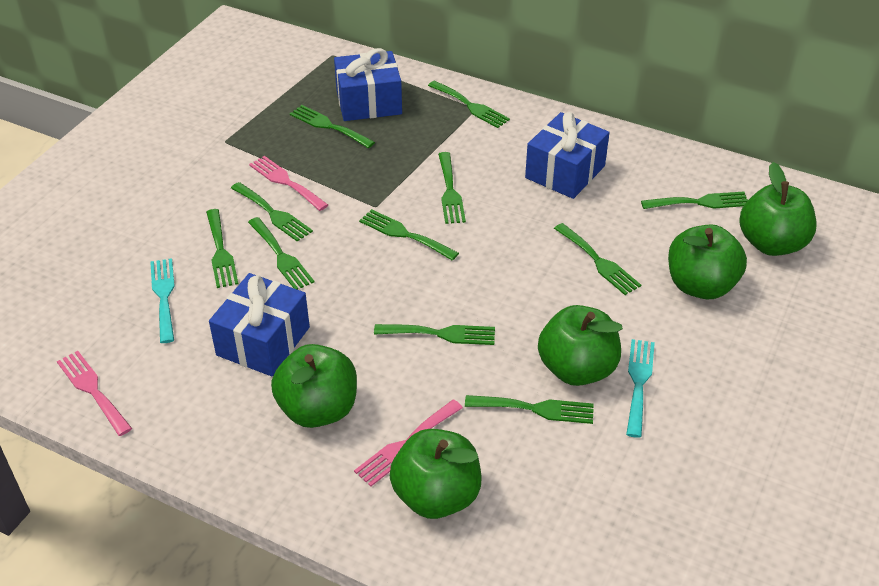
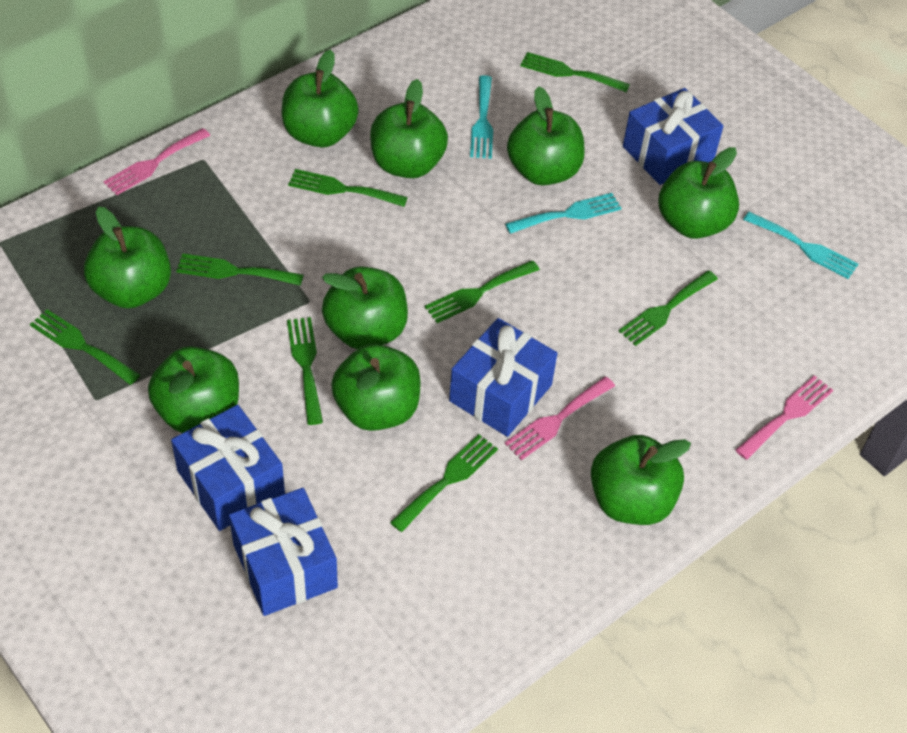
blue gift: [209,273,310,376] [334,48,402,121] [525,112,610,199] = 3 -> [171,405,285,531] [229,488,338,616] [449,318,558,437] [623,88,724,185] = 4
green apple: [271,344,357,428] [390,429,481,519] [538,305,623,386] [668,224,747,299] [739,162,816,256] = 5 -> [84,207,171,309] [148,346,239,433] [282,49,359,148] [322,266,408,349] [331,344,421,431] [370,79,448,178] [507,86,585,186] [591,435,691,525] [659,147,739,239] = 9
green fork: [206,209,238,288] [231,182,313,242] [248,217,314,290] [290,105,375,148] [359,209,459,261] [374,324,495,345] [428,80,510,128] [438,152,466,224] [465,395,594,424] [554,223,641,295] [641,192,748,209] = 11 -> [30,309,140,385] [176,254,304,286] [287,317,323,425] [288,169,408,207] [390,434,498,532] [425,260,540,323] [520,52,630,92] [619,270,718,346] = 8
turquoise fork: [150,258,175,343] [626,339,655,438] = 2 -> [470,75,493,159] [505,193,621,234] [743,212,858,279] = 3

